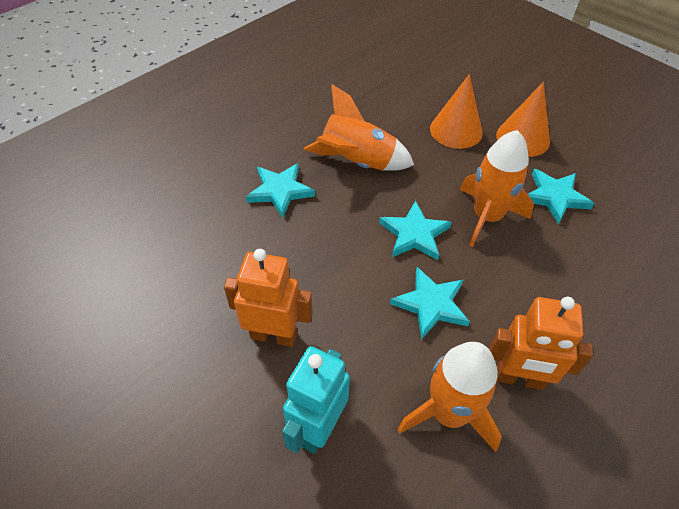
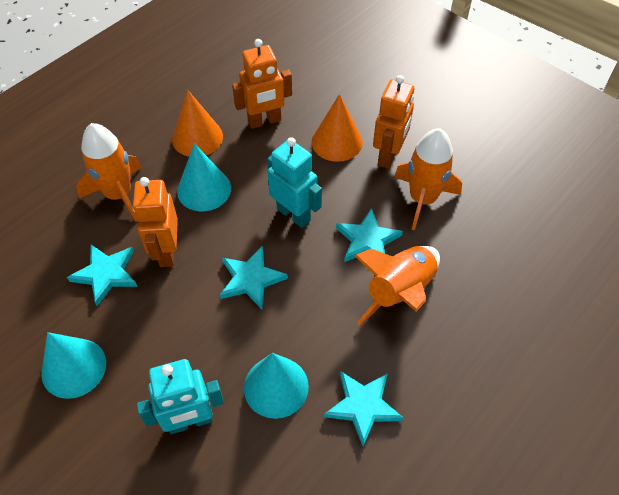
orange robot: [224,249,313,347] [488,297,593,390] = 2 -> [133,177,178,267] [232,39,292,129] [373,75,414,169] = 3
turquoise cone: none = 0 -> [41,332,106,399] [177,143,231,211] [244,353,309,419] = 3
turquoise robot: [282,346,350,454] = 1 -> [137,359,224,434] [267,137,322,228] = 2

